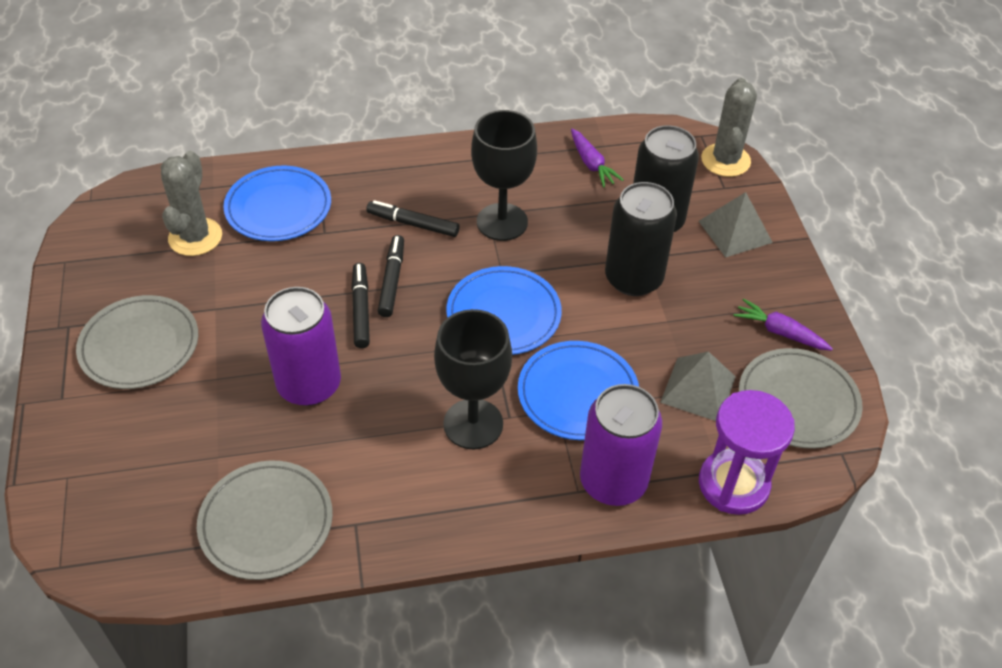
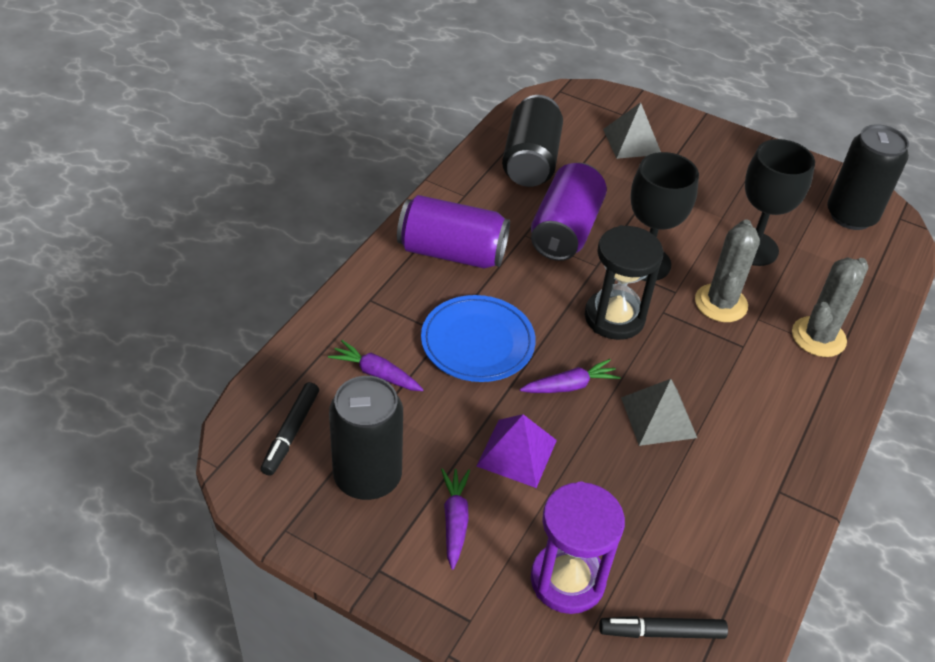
black can: [605,182,677,296] [633,125,699,232] = 2 -> [329,376,403,500] [502,95,563,187] [827,124,909,230] = 3
black hourglass: none = 0 -> [585,225,663,340] = 1
black marker: [351,263,370,348] [366,200,460,237] [378,235,404,317] = 3 -> [261,382,319,476] [599,616,728,639] = 2
blue plate: [223,166,331,241] [446,266,562,355] [518,341,639,440] = 3 -> [421,295,536,382] = 1
grey plate: [76,295,198,389] [197,460,333,580] [739,348,863,449] = 3 -> none = 0
purple carrot: [571,129,624,188] [733,298,833,351] = 2 -> [328,340,424,391] [441,468,470,570] [520,359,621,393] = 3
purple pyramid: none = 0 -> [476,414,557,488] = 1

